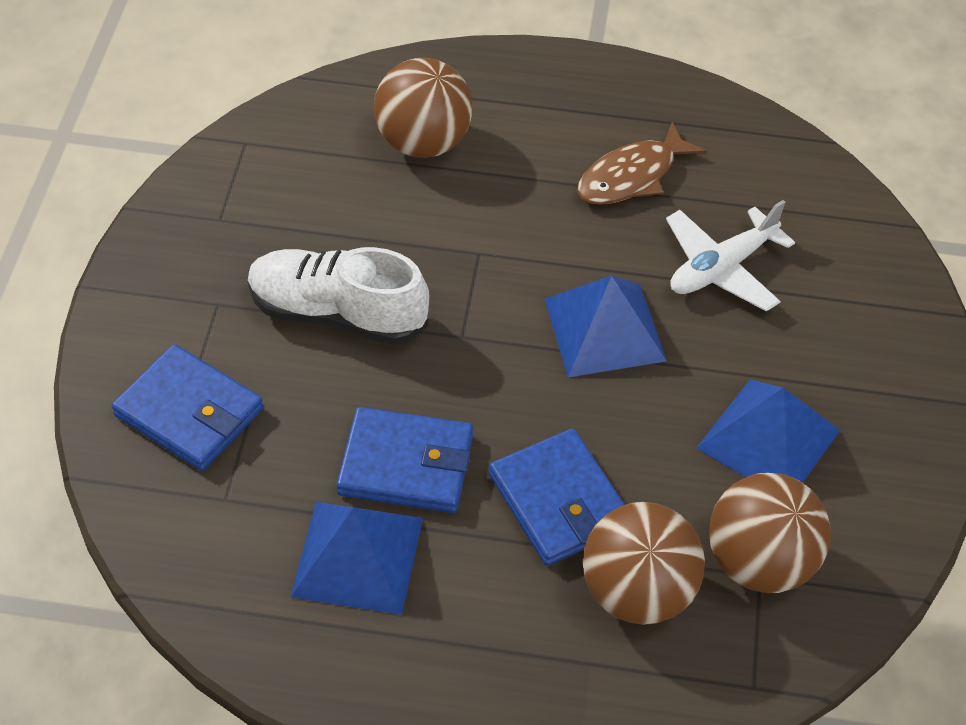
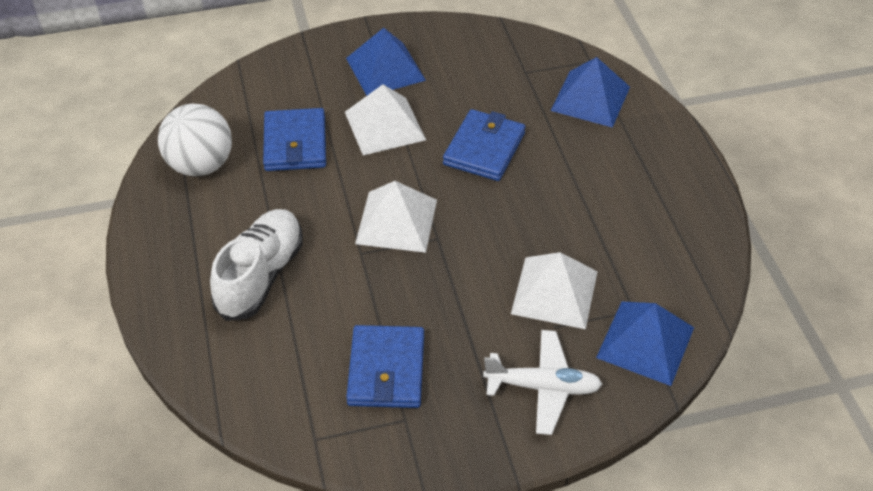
brown ball: [374,58,472,158] [583,502,705,625] [709,473,831,593] = 3 -> none = 0
brown fish: [577,122,706,205] = 1 -> none = 0
white ball: none = 0 -> [158,104,232,176] = 1
white pyramid: none = 0 -> [345,85,426,155] [355,181,437,253] [511,252,598,329] = 3

